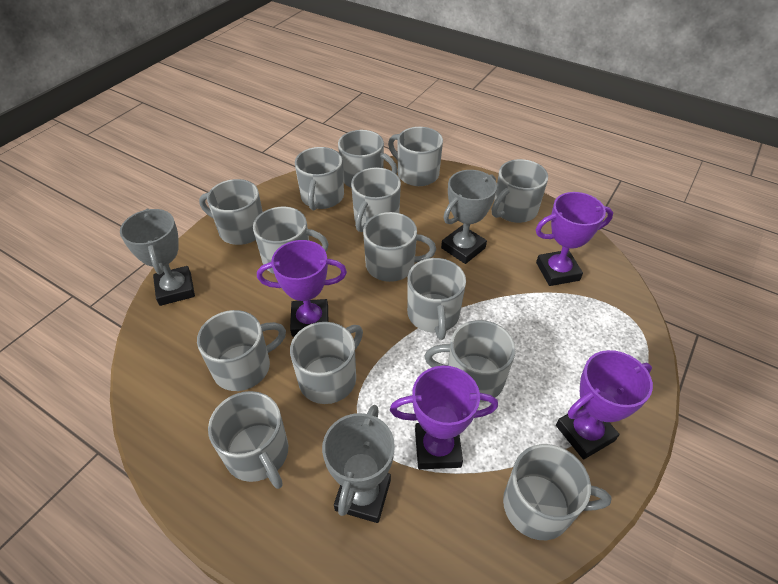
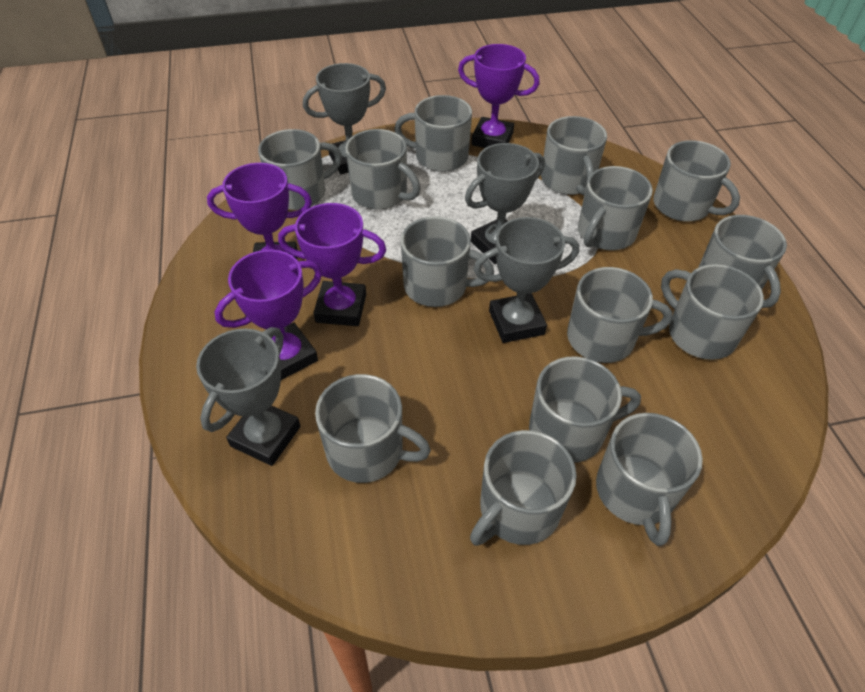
grey trophy: [120,208,195,306] [322,405,395,523] [441,170,497,264] = 3 -> [196,327,301,466] [303,63,386,174] [465,143,545,264] [473,217,579,343] = 4

